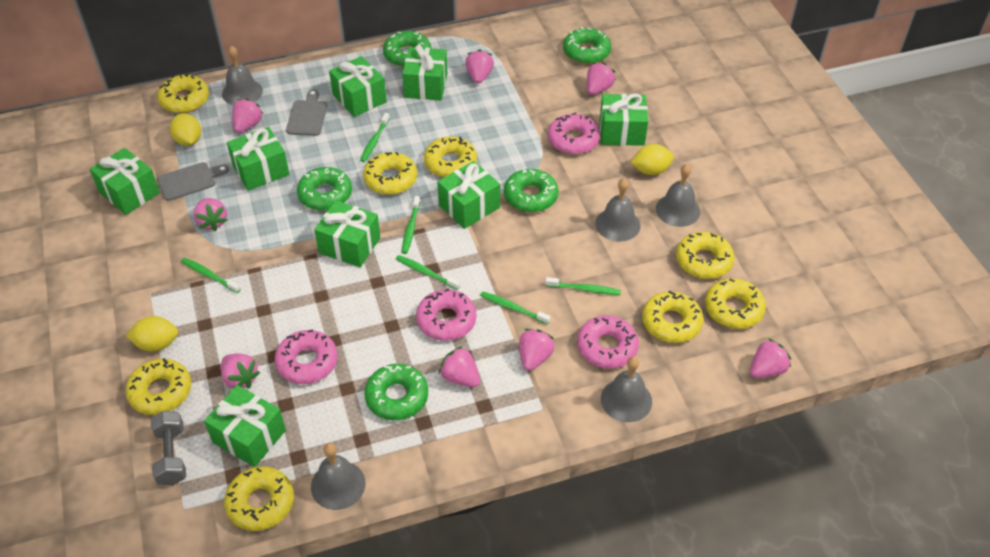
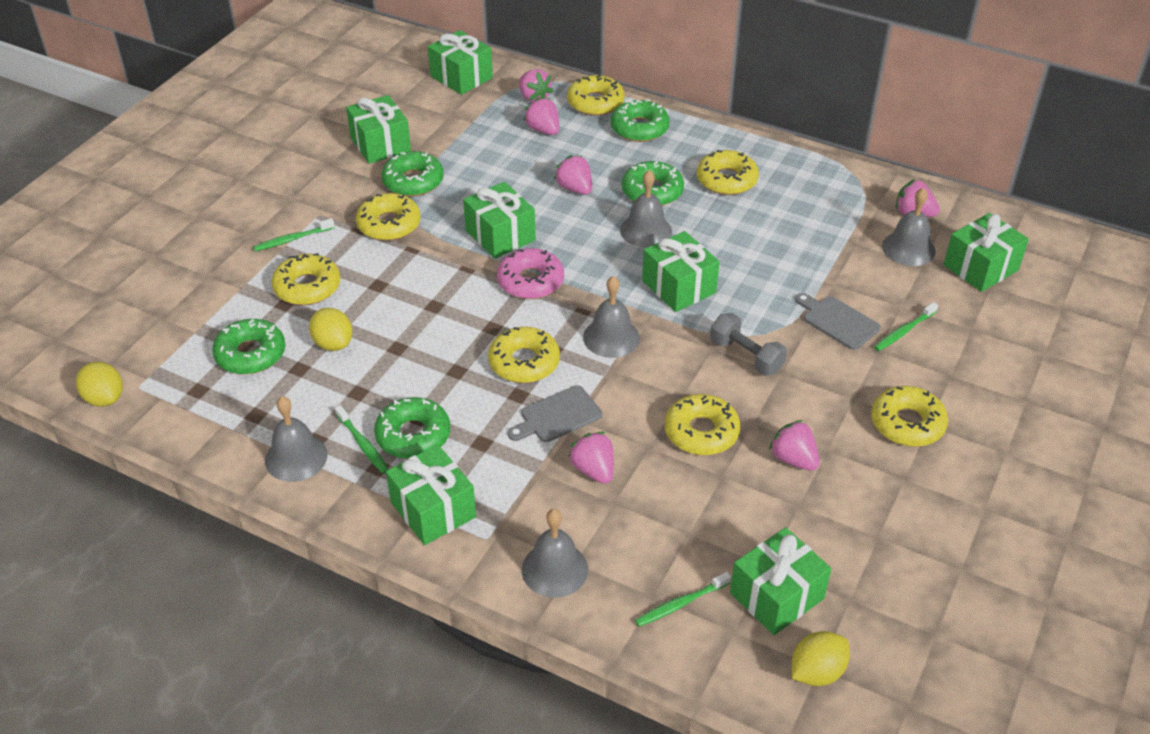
green gift: [90,148,160,215] [204,385,286,467] [227,127,290,191] [314,200,381,267] [329,56,387,117] [402,45,447,101] [437,161,500,229] [600,93,648,146] = 8 -> [346,95,411,164] [386,445,476,545] [428,30,493,95] [463,182,536,259] [642,231,720,312] [730,527,831,635] [943,213,1029,292] = 7
green toothbrush: [181,258,241,293] [360,113,390,162] [396,255,460,290] [402,196,420,254] [480,291,551,324] [546,277,621,295] = 6 -> [253,218,335,251] [335,405,389,474] [635,572,731,627] [874,302,938,351] = 4
pink donut: [275,330,338,384] [416,288,476,341] [548,112,600,154] [577,315,639,369] = 4 -> [497,248,564,299] = 1
pink strawberry: [193,198,228,231] [221,353,260,389] [232,98,264,133] [439,346,480,387] [465,49,494,83] [519,329,555,371] [587,62,616,95] [750,338,791,378] = 8 -> [519,69,553,103] [523,97,559,135] [554,155,592,195] [568,432,614,484] [769,420,820,471] [896,179,940,217] = 6
yellow donut: [126,358,191,415] [157,73,209,113] [224,466,294,531] [363,152,417,195] [424,136,477,178] [642,291,703,343] [676,232,734,279] [705,278,766,329] = 8 -> [272,253,340,305] [356,193,420,241] [488,327,560,383] [567,75,625,116] [665,394,740,455] [697,150,759,195] [871,386,948,447] = 7

